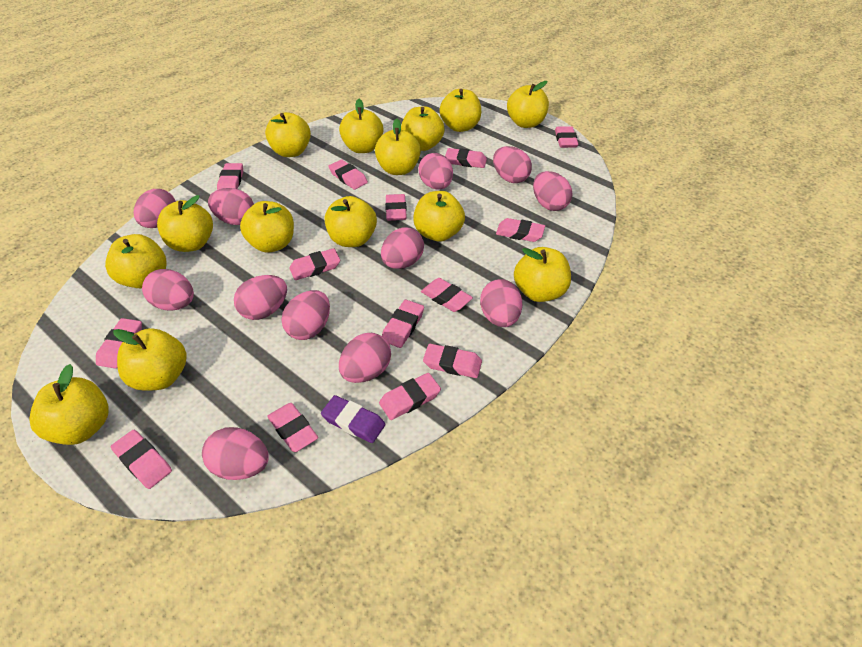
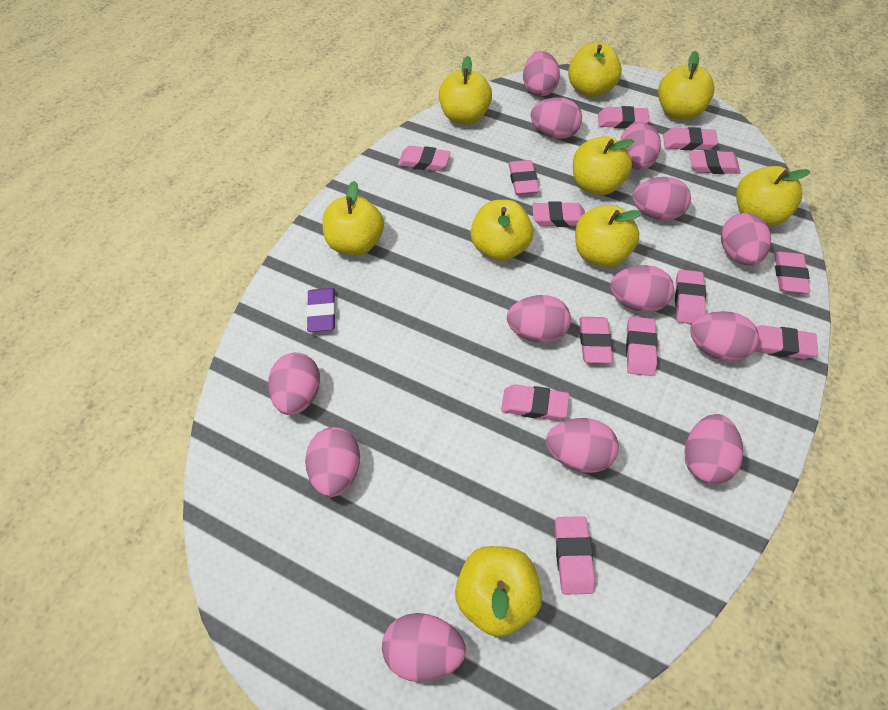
pink egg: [134,189,176,228] [142,269,194,311] [202,427,269,480] [208,188,254,225] [234,275,287,320] [282,290,330,340] [339,333,391,383] [381,228,424,269] [418,153,453,190] [480,279,522,327] [493,146,532,183] [533,171,572,211] = 12 -> [268,352,320,415] [305,427,360,497] [382,613,466,682] [507,295,571,343] [523,51,560,97] [531,98,582,139] [546,418,619,473] [610,265,674,312] [620,123,661,170] [633,177,691,221] [684,414,743,485] [690,311,759,361] [721,213,771,266] = 13
pink eraser: [96,318,142,369] [111,430,172,489] [217,163,243,190] [267,403,318,452] [289,248,340,280] [328,159,368,190] [379,373,441,420] [382,300,424,348] [385,194,407,221] [421,278,473,312] [423,344,482,378] [445,148,487,168] [496,218,545,242] [555,126,578,148] = 14 -> [398,146,451,171] [501,385,569,421] [509,160,539,195] [532,201,585,227] [555,516,595,595] [580,317,613,363] [598,106,650,129] [626,317,658,376] [663,127,718,150] [675,269,706,324] [689,150,741,174] [754,325,818,359] [774,252,810,294] = 13
yellow apple: [29,364,109,445] [105,234,166,288] [113,328,187,391] [157,195,213,252] [240,201,294,253] [265,112,311,157] [325,196,377,247] [339,99,383,153] [375,118,421,175] [401,106,445,151] [413,191,465,242] [439,89,481,132] [507,81,549,128] [514,247,571,302] = 14 -> [322,181,384,255] [439,56,492,125] [455,546,542,637] [471,200,533,261] [568,43,622,98] [573,136,634,195] [575,205,642,267] [658,51,715,120] [736,166,811,226] = 9

